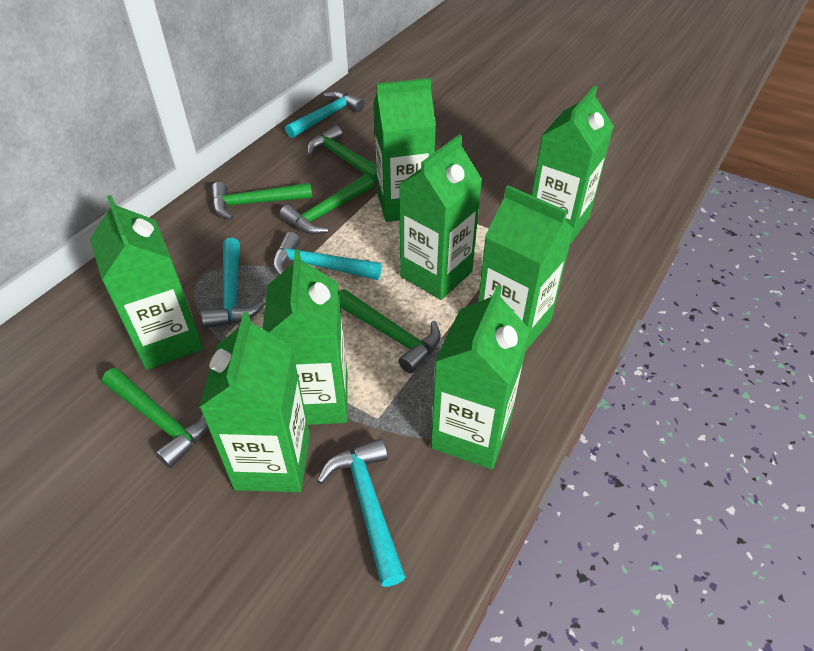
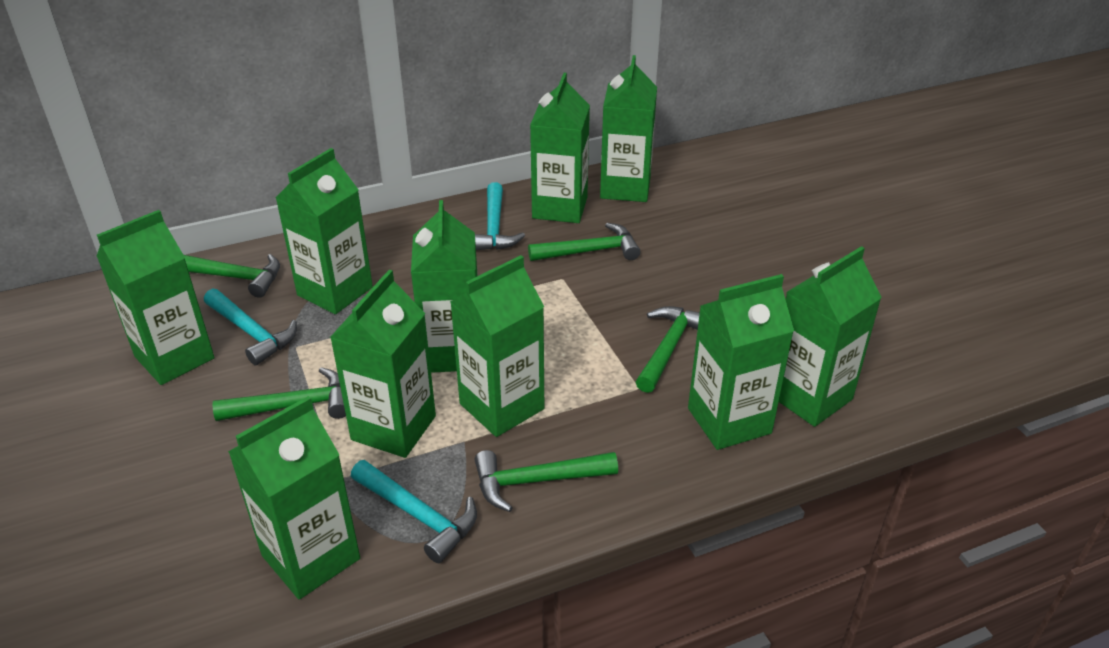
green carton: [90,195,203,370] [199,312,310,492] [263,250,348,425] [373,78,436,222] [399,135,482,300] [431,285,530,469] [478,185,574,350] [532,86,614,244] = 8 -> [97,210,215,385] [228,396,360,599] [276,148,373,314] [330,270,436,458] [411,200,478,373] [450,255,544,437] [530,73,590,223] [600,55,657,202] [688,274,794,450] [779,246,882,427] = 10
turquoise hammer: [201,238,266,328] [273,232,382,280] [285,91,365,138] [317,438,406,587] = 4 -> [204,289,297,365] [351,460,477,563] [475,182,525,250] = 3

